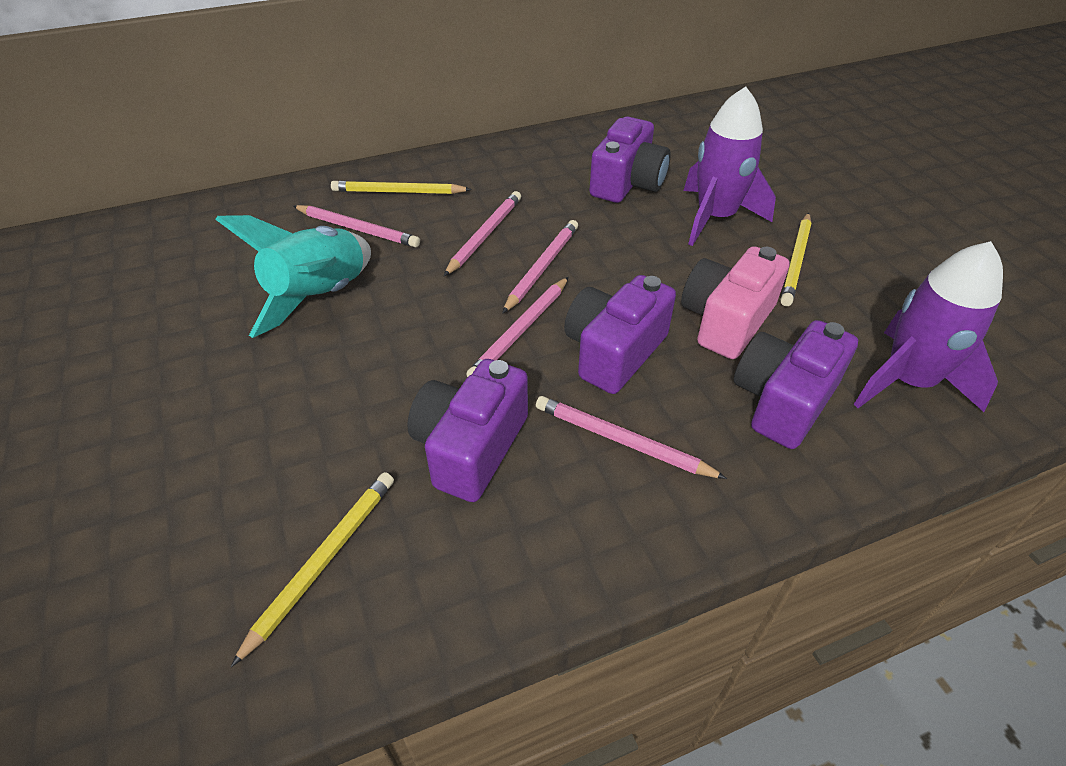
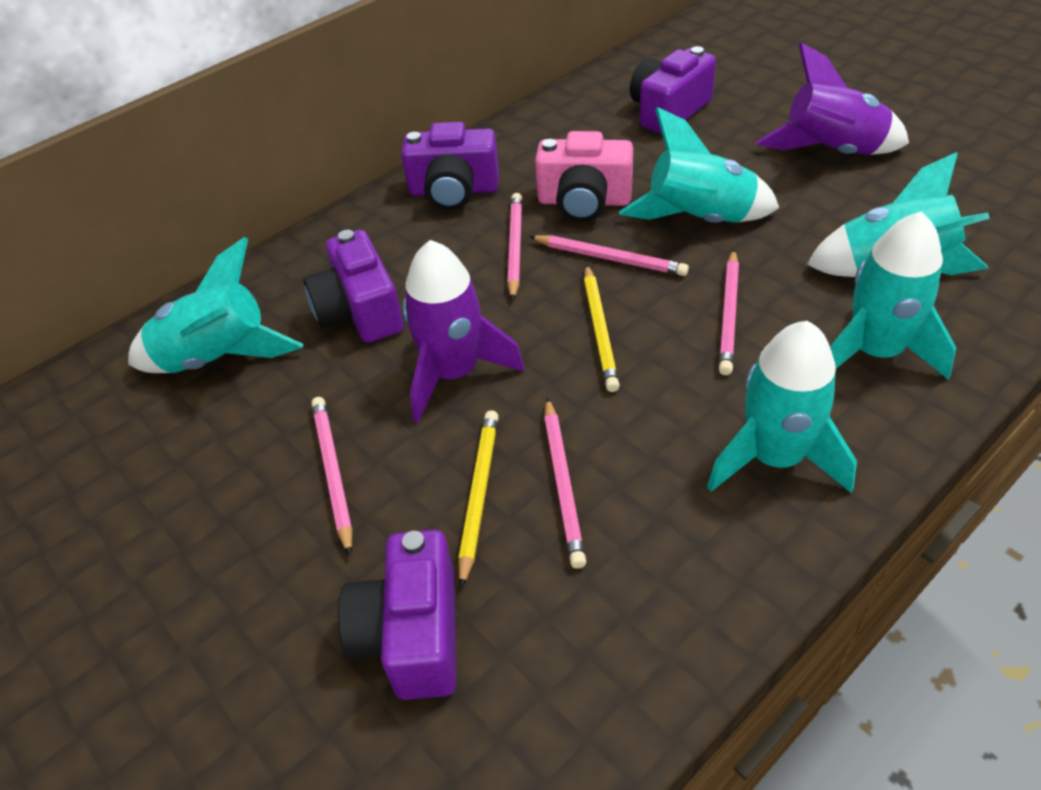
turquoise rocket: [215,215,371,338] = 1 -> [128,237,303,373] [619,107,779,223] [707,321,857,493] [807,152,990,277] [830,211,956,380] = 5
yellow pencil: [231,472,394,667] [331,181,472,194] [780,213,812,306] = 3 -> [458,410,499,589] [584,264,620,392] = 2

